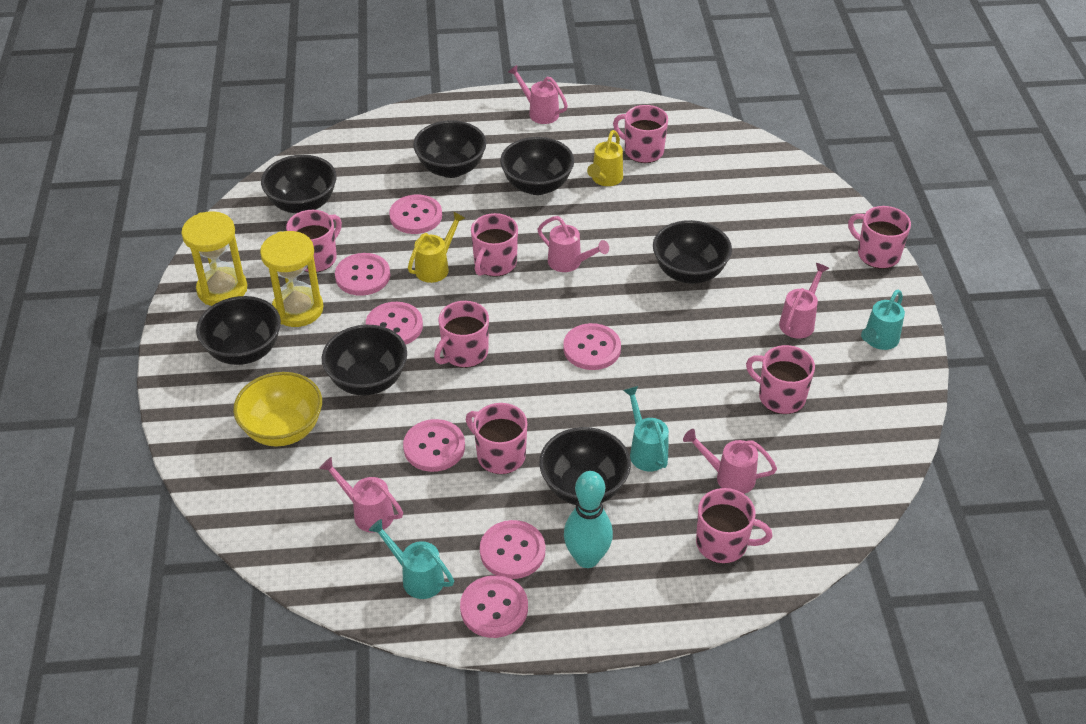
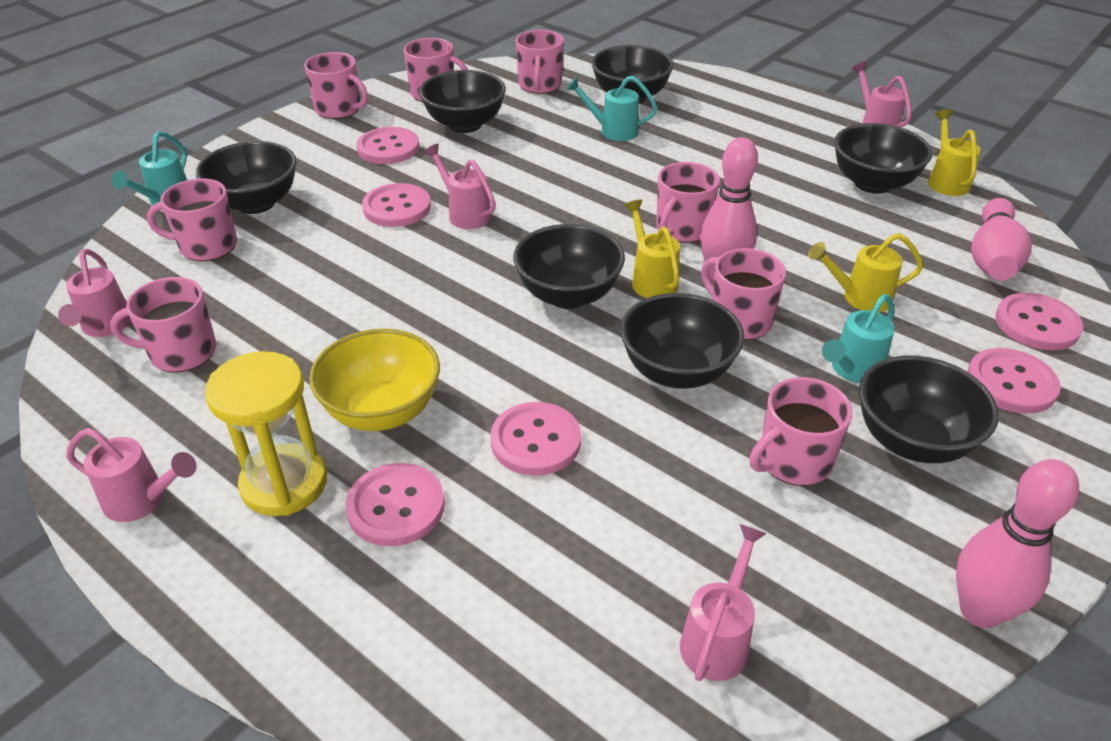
pink bowling pin: none = 0 -> [700,137,758,280] [956,459,1079,628] [971,198,1032,280] = 3
pink button: [335,253,390,296] [366,302,423,345] [389,195,442,234] [403,419,465,472] [460,575,528,638] [480,520,545,579] [563,323,621,370] = 7 -> [345,463,445,546] [357,127,419,164] [362,183,431,227] [491,402,581,476] [967,348,1061,414] [995,293,1083,350] = 6
turquoise bowling pin: [564,471,613,568] = 1 -> none = 0
yellow hourglass: [181,211,247,306] [260,231,323,327] = 2 -> [205,351,327,516] = 1
yellow watering can: [408,212,465,283] [587,130,623,186] = 2 -> [624,200,680,298] [808,233,923,312] [928,109,981,196] = 3

